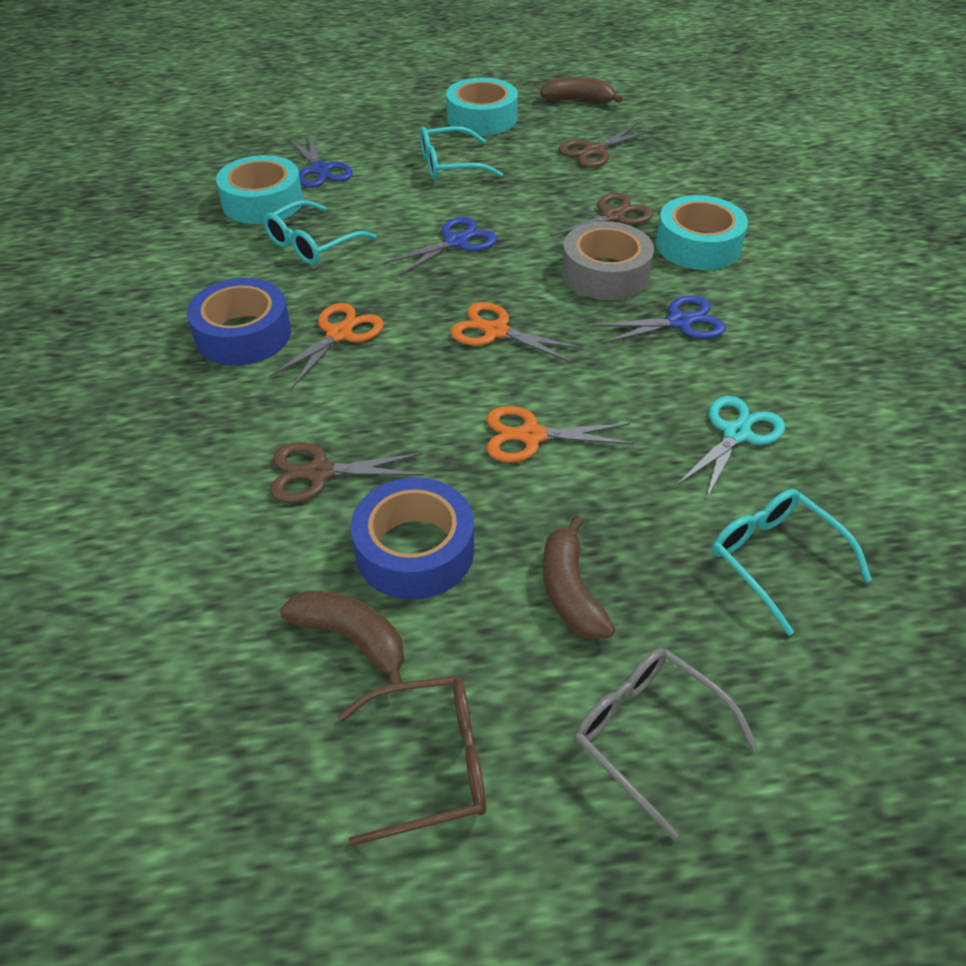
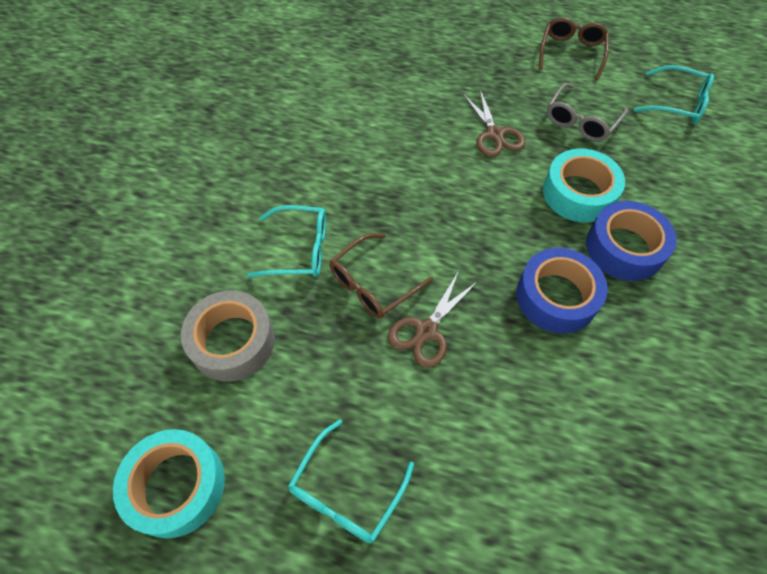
blue scissors: [289,134,353,188] [384,217,497,276] [592,295,726,344] = 3 -> none = 0
brown banana: [280,591,404,685] [540,77,623,103] [543,516,615,640] = 3 -> none = 0
brown glasses: [338,676,486,847] = 1 -> [330,233,433,318] [539,17,609,80] = 2
brown scissors: [270,442,424,503] [549,193,653,237] [559,124,651,168] = 3 -> [388,271,478,368] [463,90,525,157] = 2
orange scissors: [269,303,384,388] [451,302,584,363] [487,406,634,462] = 3 -> none = 0
turquoise scissors: [677,396,785,499] = 1 -> none = 0
turquoise tape: [216,155,303,224] [446,78,518,136] [656,195,748,270] = 3 -> [113,429,225,538] [543,148,625,223] = 2

